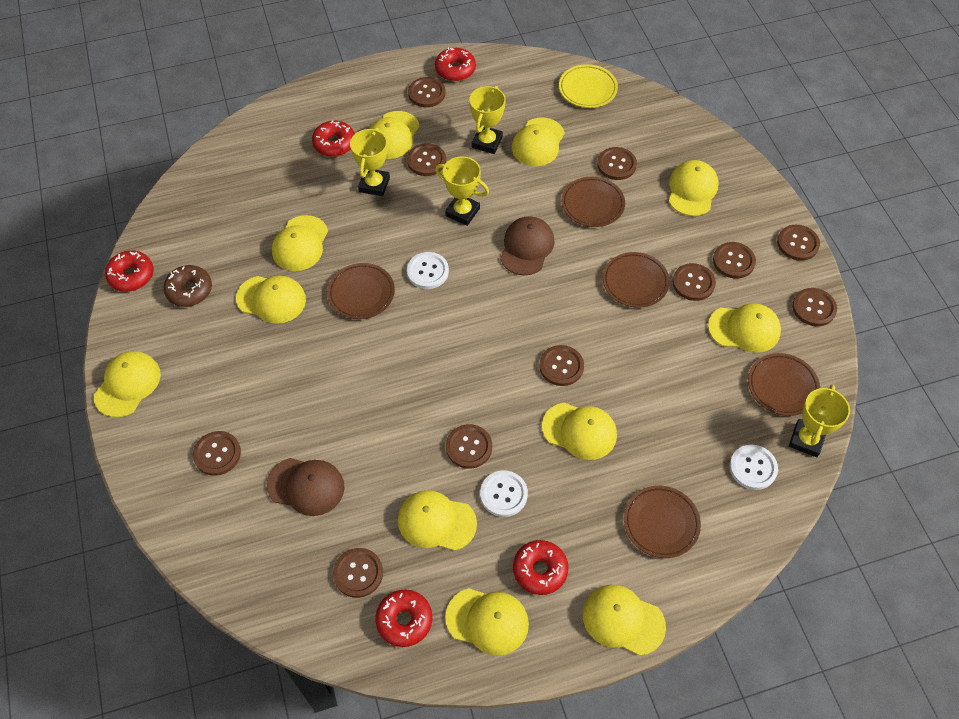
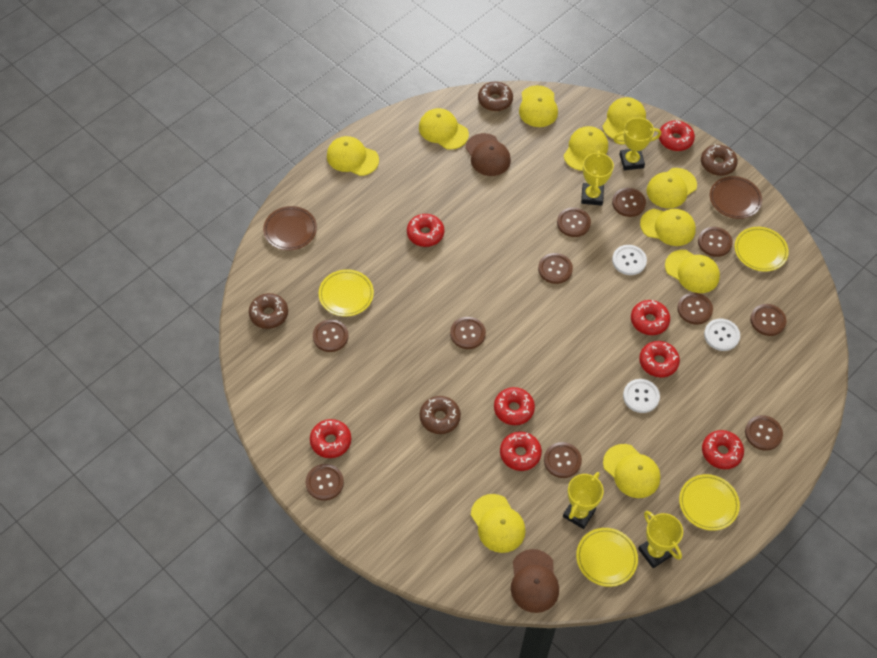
brown donut: [163,265,212,307] = 1 -> [249,293,288,329] [420,396,461,434] [478,81,513,111] [701,144,738,176] = 4
brown plate: [327,263,395,319] [562,176,625,227] [603,252,670,308] [624,486,701,558] [748,353,820,416] = 5 -> [263,206,317,250] [710,176,762,219] = 2
red donut: [105,250,154,292] [312,120,355,157] [375,589,432,647] [435,48,476,81] [513,540,569,595] = 5 -> [310,419,351,458] [407,214,444,247] [494,387,535,425] [500,432,542,471] [631,300,670,335] [639,341,680,377] [659,120,695,151] [702,430,744,469] = 8
yellow cap: [94,351,161,417] [236,276,306,324] [272,215,328,271] [369,111,420,159] [398,490,477,551] [445,588,529,656] [512,118,565,166] [542,403,617,460] [583,585,666,656] [669,160,718,216] [708,303,781,353] = 11 -> [327,136,379,176] [419,108,469,150] [471,494,526,553] [519,85,558,127] [564,126,608,171] [602,97,646,141] [603,444,660,498] [640,209,696,246] [647,168,697,208] [665,250,720,293] = 10
yellow plate: [559,64,618,108] = 1 -> [319,269,374,317] [576,528,638,587] [679,474,740,531] [735,227,789,272] = 4

